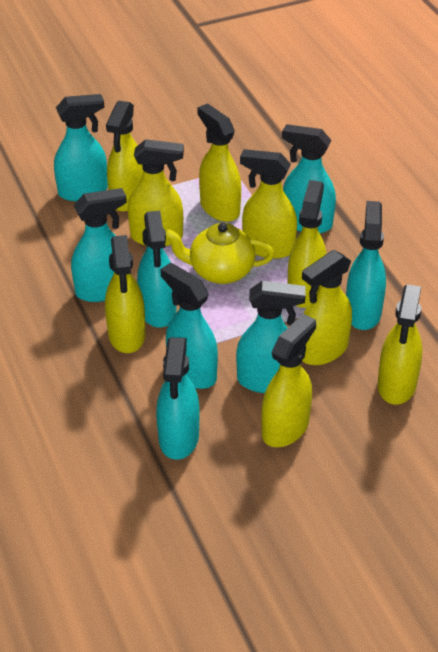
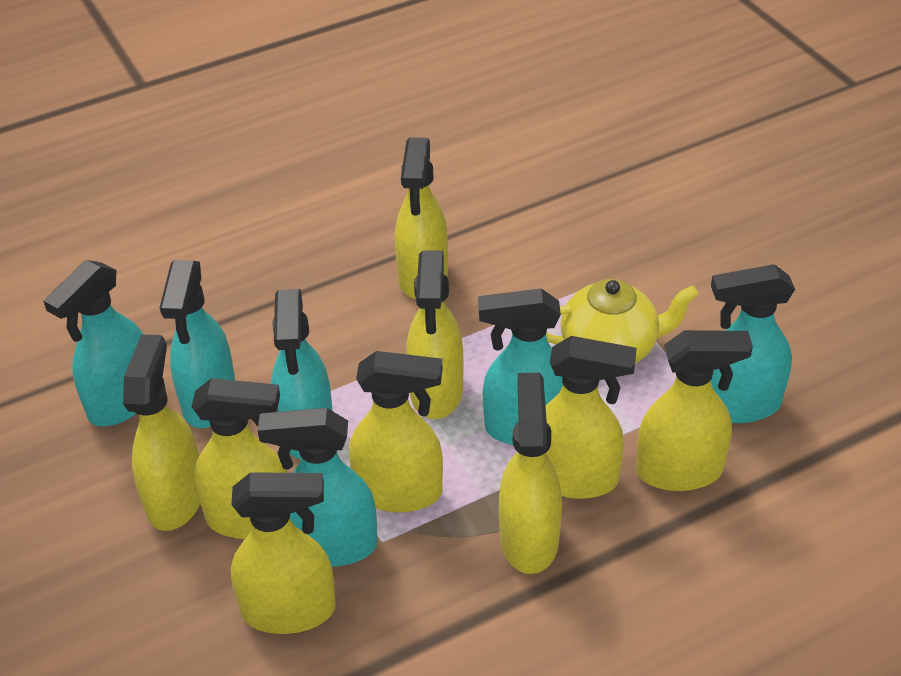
turquoise spray bottle: [54,94,108,202] [71,188,127,302] [137,211,176,328] [156,337,200,460] [160,263,218,389] [236,281,306,393] [282,124,336,233] [346,201,386,330] = 8 -> [43,260,143,426] [160,260,235,428] [258,408,378,567] [271,289,332,459] [478,288,563,445] [711,264,795,423] = 6

